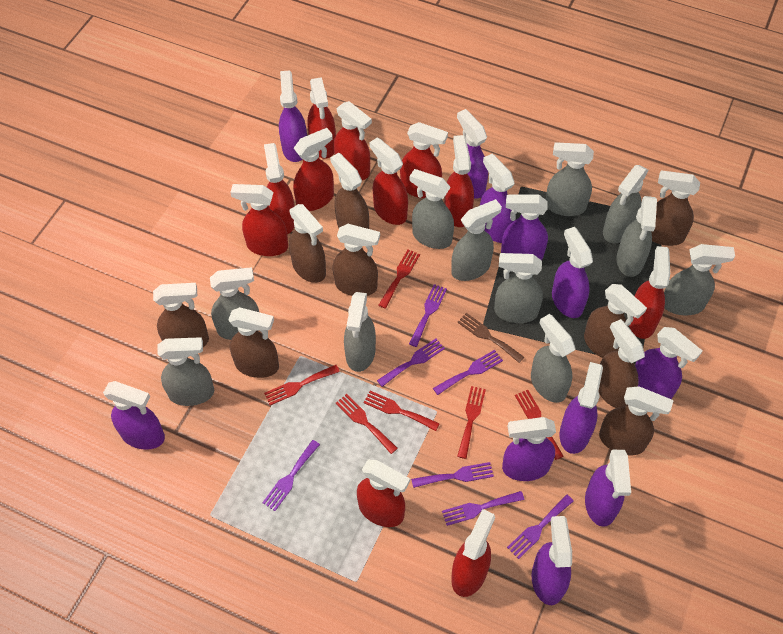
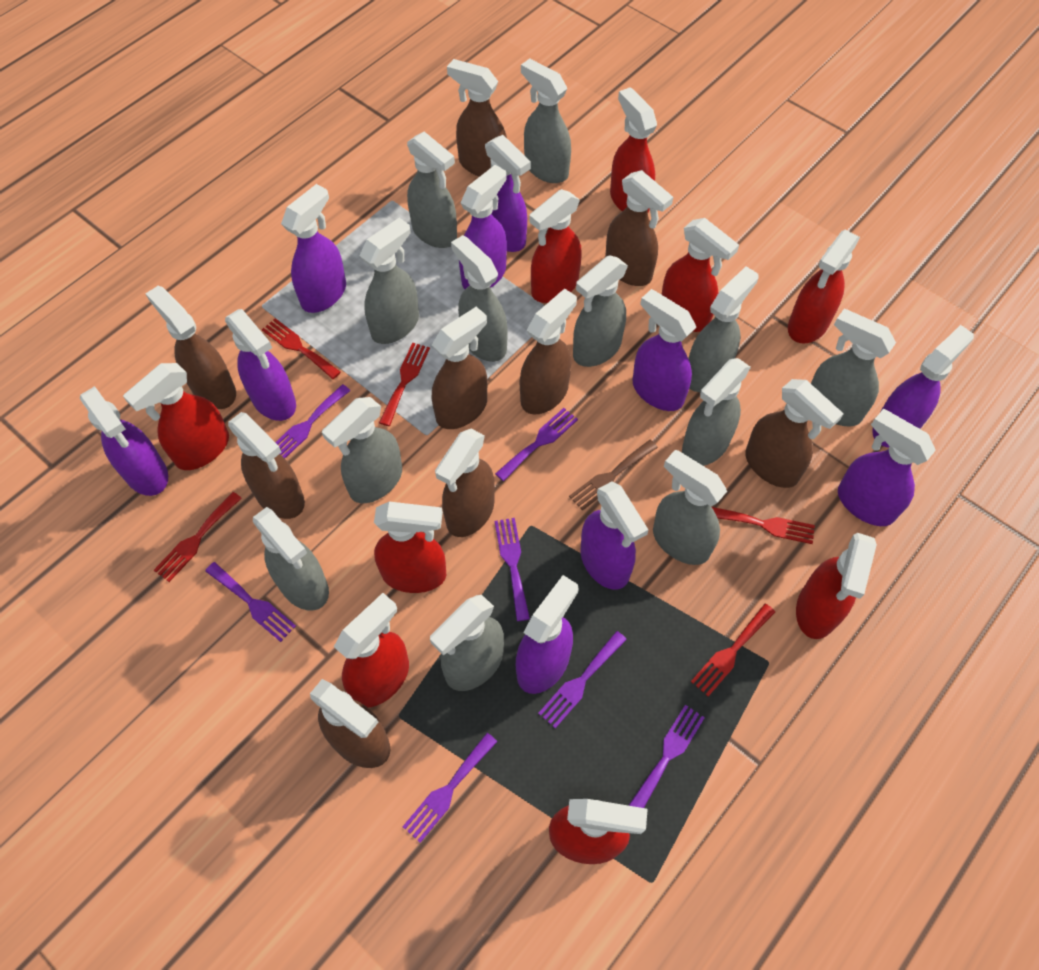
grey spray bottle: [157,337,214,406] [210,267,259,340] [344,292,376,372] [410,169,454,249] [451,199,502,281] [494,253,543,323] [531,314,575,403] [546,142,594,216] [603,165,648,243] [617,196,657,277] [664,244,735,315] = 11 -> [253,507,329,611] [322,397,402,503] [359,218,419,344] [407,132,457,248] [430,595,504,691] [451,235,508,362] [521,59,571,183] [573,255,628,367] [653,450,727,565] [682,358,751,466] [688,266,758,392] [811,309,896,426] = 12
purple spray bottle: [103,381,165,450] [279,70,307,162] [457,109,488,199] [480,154,515,243] [501,195,548,260] [502,417,556,481] [532,516,572,605] [552,227,593,318] [560,362,603,454] [585,450,631,527] [635,327,702,399] = 11 -> [80,386,168,496] [225,309,296,421] [281,184,346,313] [459,165,507,289] [485,135,531,252] [516,575,579,694] [580,482,648,590] [632,289,696,411] [838,409,936,526] [872,325,974,447] = 10
red fork: [264,365,340,405] [336,394,398,454] [363,391,440,431] [378,250,420,309] [457,386,486,459] [515,390,564,460] = 6 -> [154,492,242,582] [262,318,341,379] [379,343,430,426] [691,604,775,696] [712,507,815,544] = 5
red spray bottle: [230,184,288,256] [264,143,295,234] [293,128,334,211] [307,77,336,159] [334,101,372,180] [357,460,410,527] [369,137,408,225] [400,122,448,198] [445,135,474,227] [451,509,495,597] [629,246,670,339] = 11 -> [123,363,229,470] [334,593,409,707] [374,502,446,593] [529,189,582,303] [549,799,648,864] [610,87,657,212] [662,218,739,332] [788,230,860,344] [796,533,877,639] = 9

